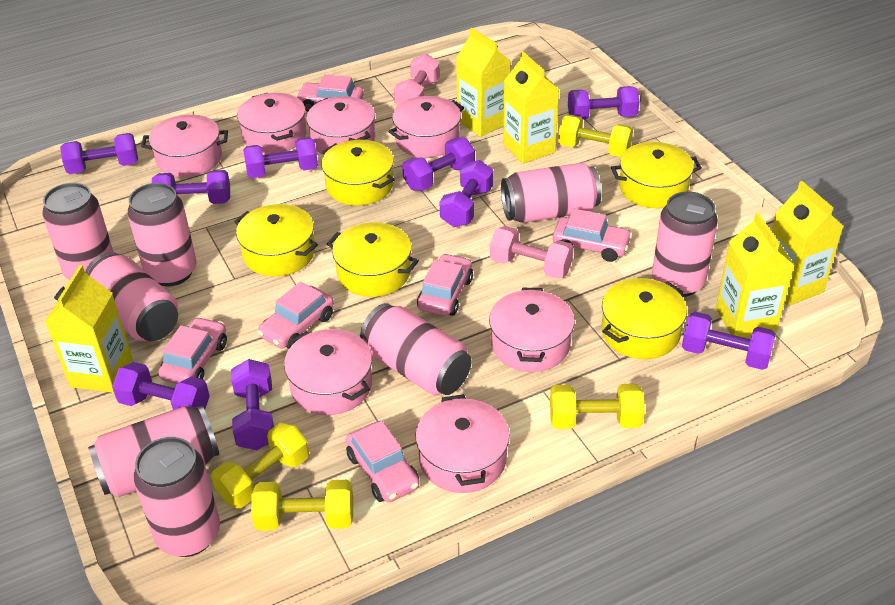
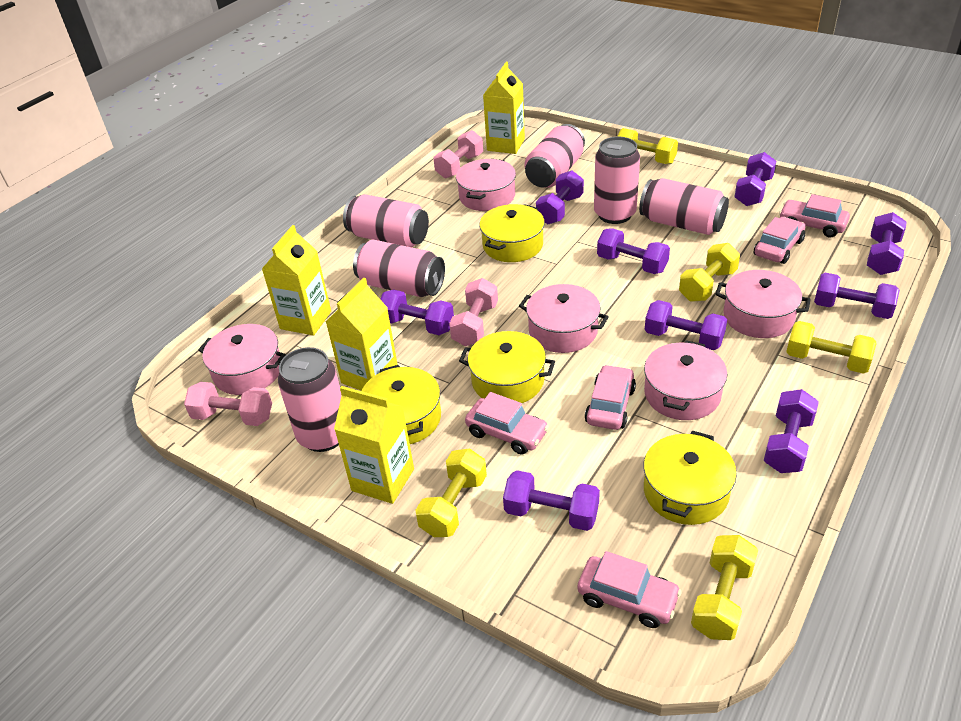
pink can: [42,183,113,280] [85,252,178,341] [88,405,219,497] [127,183,196,286] [133,437,220,557] [360,303,471,396] [501,162,601,223] [652,191,718,297] = 8 -> [278,347,342,452] [343,194,429,247] [353,239,445,297] [525,124,585,188] [594,137,640,224] [639,178,729,235] = 6
pink car: [158,317,227,384] [257,282,334,349] [296,75,364,112] [346,421,420,502] [417,253,473,316] [553,209,632,262] = 6 -> [465,392,549,455] [578,551,682,628] [585,365,636,430] [754,217,805,264] [779,194,850,237] = 5
pink dumbbell: [394,54,440,105] [490,226,574,279] = 2 -> [184,382,272,426] [434,130,483,178] [449,278,498,346] = 3
pink pot: [141,114,228,177] [237,93,306,154] [284,329,372,415] [306,96,375,155] [388,96,464,158] [415,394,510,493] [489,287,575,372] = 7 -> [198,324,286,395] [456,159,516,211] [519,284,609,353] [644,340,727,420] [716,270,811,338] = 5
yellow carton: [45,265,133,393] [456,28,511,137] [503,52,559,164] [716,212,795,338] [772,181,844,306] = 5 -> [262,225,331,335] [326,278,398,391] [334,386,414,504] [483,62,525,154] = 4
yellow dumbbell: [211,423,309,508] [251,480,353,531] [550,384,645,429] [558,115,633,157] = 4 -> [416,448,487,537] [617,128,678,164] [679,243,740,302] [691,535,758,640] [786,321,876,374] = 5
yellow pot: [234,204,318,277] [321,140,395,206] [327,222,419,297] [602,278,687,359] [611,142,702,208] = 5 -> [362,365,441,444] [459,331,555,403] [479,204,545,262] [644,430,737,525] = 4

